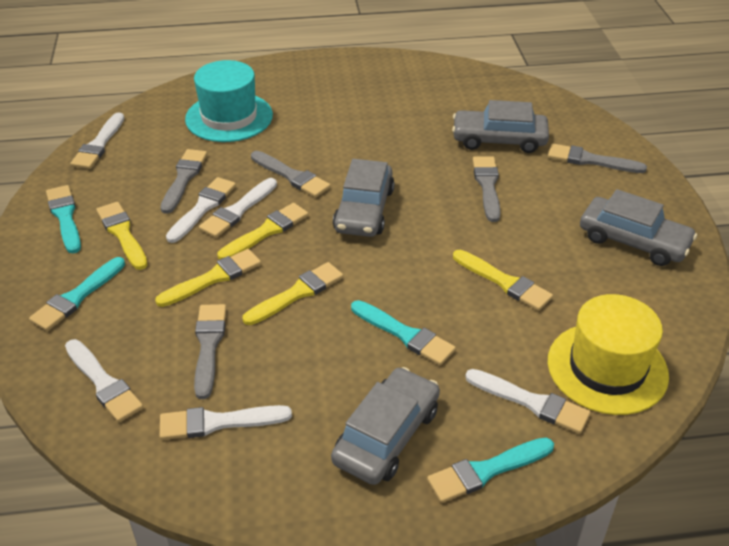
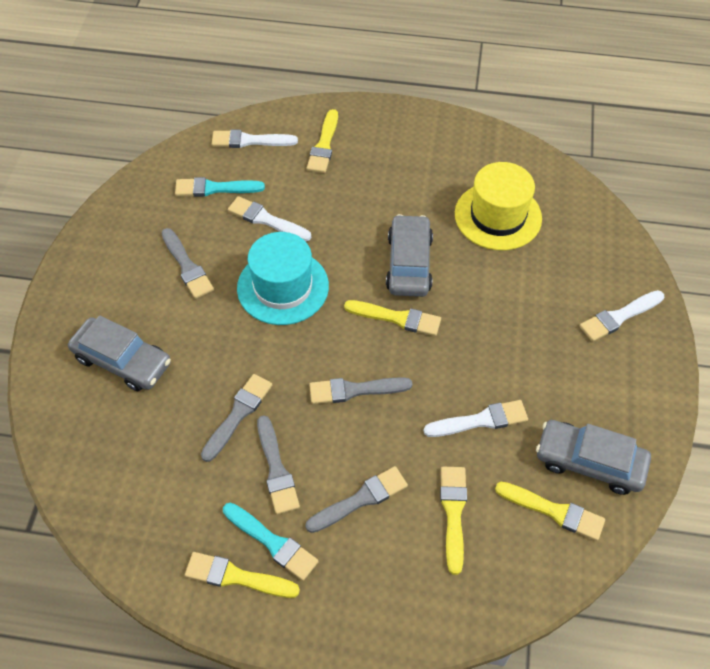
grey car: [331,367,440,485] [333,159,395,237] [452,100,549,153] [580,189,697,266] = 4 -> [68,315,171,391] [386,214,433,297] [536,420,651,495] = 3
turquoise brush: [29,257,125,331] [46,185,81,253] [351,300,456,365] [427,437,554,503] = 4 -> [175,177,265,197] [223,503,319,581] = 2
white brush: [65,339,143,422] [70,112,124,169] [160,405,292,440] [166,177,236,243] [199,178,277,238] [465,369,591,434] = 6 -> [212,130,298,148] [227,196,311,241] [424,400,528,437] [579,290,664,342] = 4

